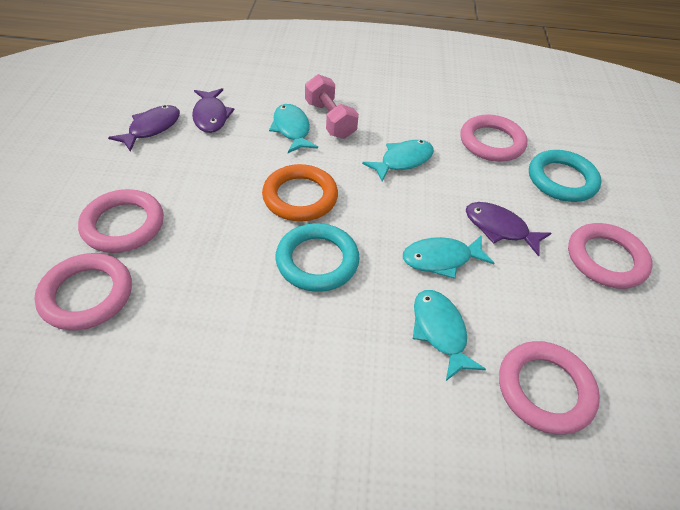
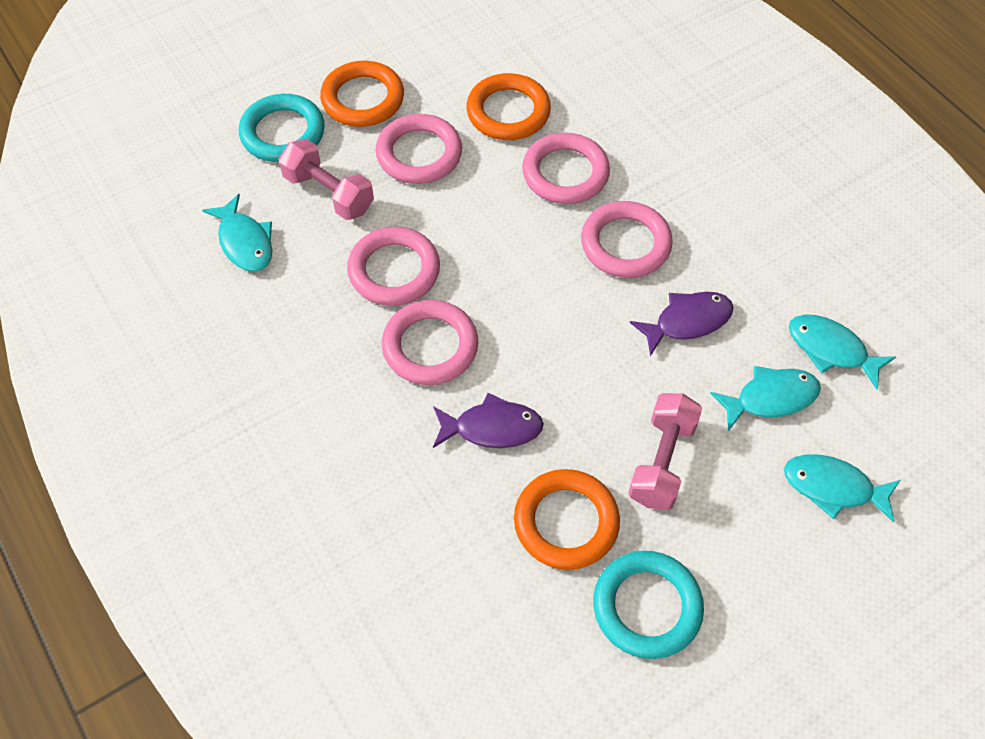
orange ring: [262,164,338,222] = 1 -> [320,61,404,127] [466,73,551,140] [514,469,620,570] = 3
pink dumbbell: [305,74,359,139] = 1 -> [278,139,374,220] [628,393,702,510] = 2
purple fish: [108,105,180,152] [192,88,234,133] [466,202,551,257] = 3 -> [433,393,544,448] [630,292,734,356] = 2

